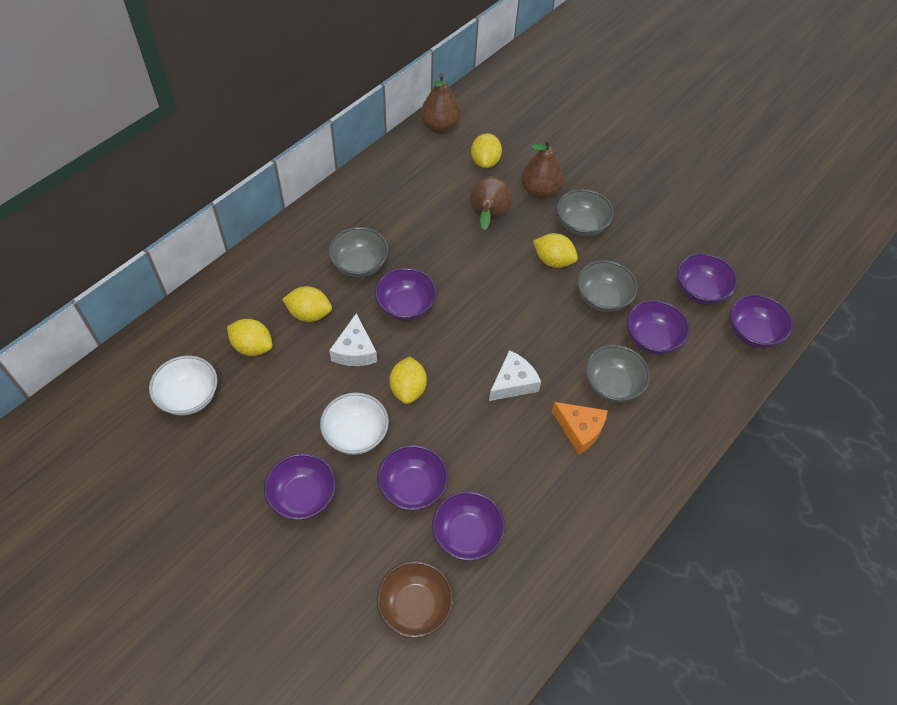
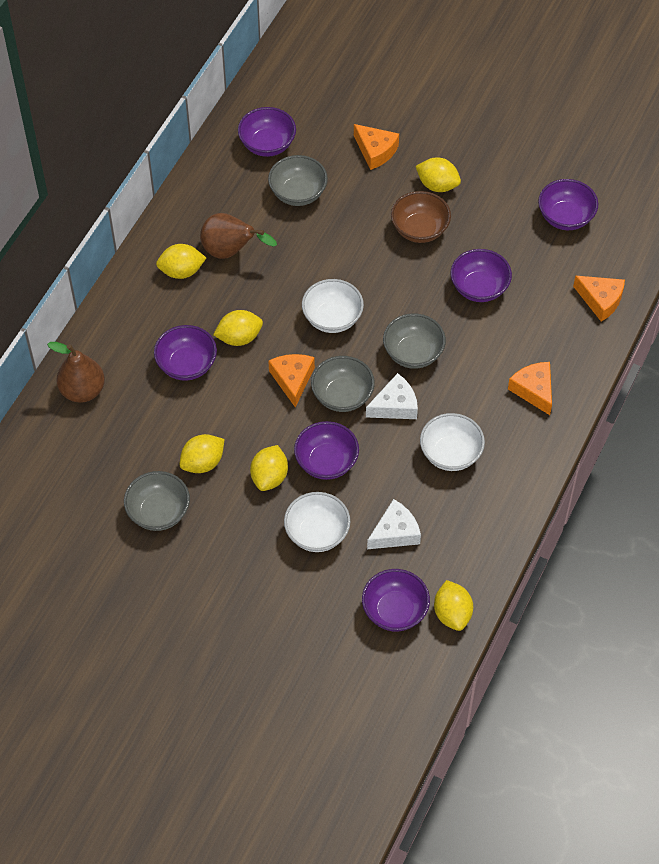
brown pear: [421,73,460,133] [470,176,513,230] [521,139,563,199] = 3 -> [47,342,105,403] [200,213,277,259] = 2
orange cheese: [552,402,608,454] = 1 -> [268,354,315,407] [354,124,399,170] [508,362,552,415] [573,276,625,322] = 4
purple bowl: [264,453,336,520] [375,268,436,321] [378,445,448,511] [432,491,505,561] [627,300,690,355] [677,253,737,305] [730,294,793,348] = 7 -> [154,325,217,381] [238,107,296,157] [294,421,359,480] [362,569,430,632] [450,249,512,302] [538,179,598,230] = 6
white bowl: [149,356,217,415] [320,393,389,455] = 2 -> [284,492,350,552] [302,279,364,333] [420,413,485,471] = 3
yellow lemon: [227,319,273,356] [282,286,332,322] [389,357,427,404] [471,133,502,168] [533,233,578,268] = 5 -> [156,244,206,279] [179,434,225,473] [213,310,263,346] [250,445,288,491] [415,158,461,192] [434,580,473,631] = 6

